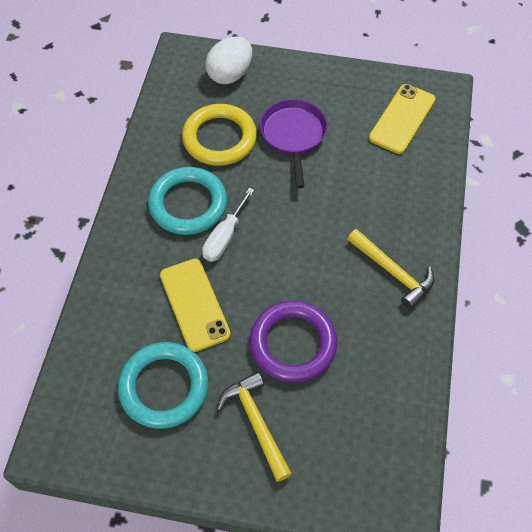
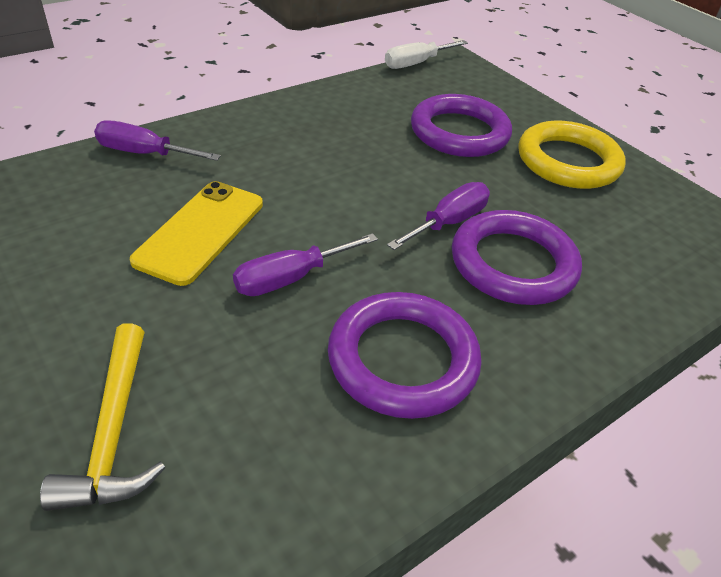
purple pan: [260,99,327,188] = 1 -> none = 0
purple ring: [250,301,337,383] = 1 -> [328,292,482,419] [411,94,512,157] [452,210,582,305] = 3
purple screwdriver: none = 0 -> [94,120,221,161] [233,233,378,296] [387,182,490,250] = 3
turquoise ring: [118,342,208,429] [148,167,227,235] = 2 -> none = 0
white egg: [205,36,252,84] = 1 -> none = 0
yellow hammer: [217,372,292,482] [348,229,434,309] = 2 -> [40,323,165,511] = 1
yellow phone: [160,259,231,352] [369,84,436,154] = 2 -> [130,181,263,286] = 1

